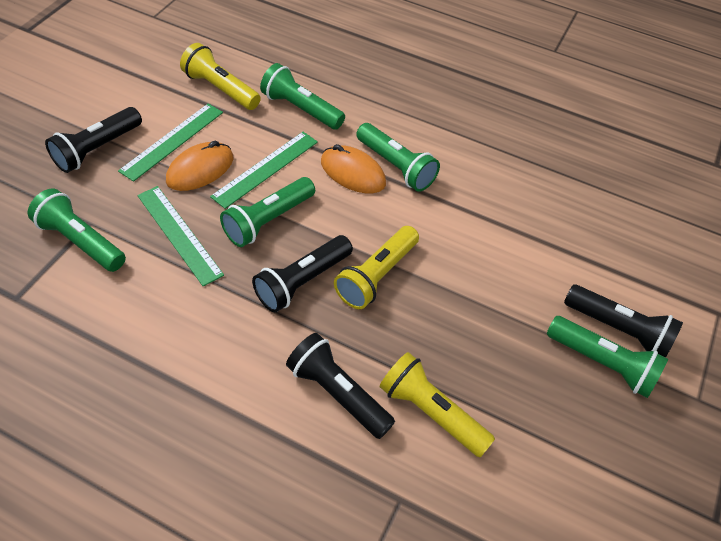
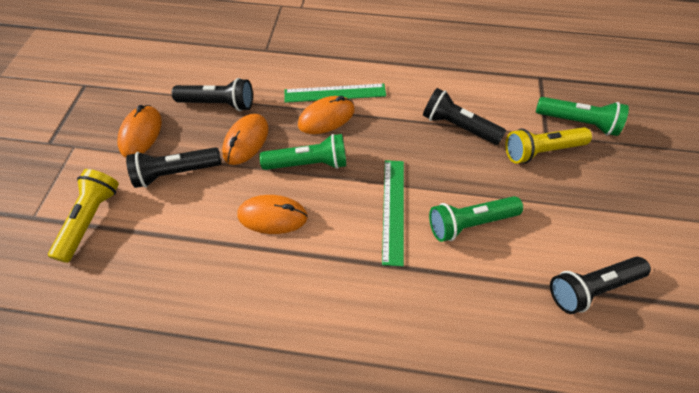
green flashlight: [28,188,126,272] [220,177,315,247] [260,63,345,130] [356,123,440,192] [547,316,668,398] = 5 -> [259,134,346,170] [429,196,523,242] [536,97,629,136] = 3
green ruler: [118,104,223,182] [137,186,224,286] [210,132,318,209] = 3 -> [284,83,386,103] [382,160,404,266] = 2
orange mouse: [166,141,233,191] [321,144,386,194] = 2 -> [118,105,162,157] [222,114,269,165] [237,195,308,234] [298,96,355,134] = 4
yellow flashlight: [180,43,261,110] [334,226,419,309] [380,352,495,457] = 3 -> [48,169,119,263] [505,127,592,164] = 2

